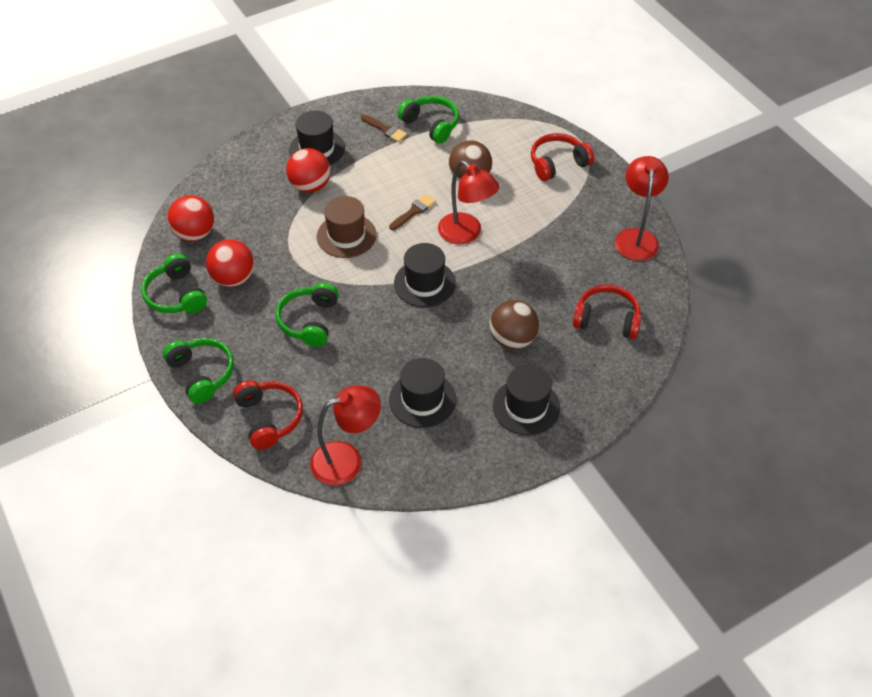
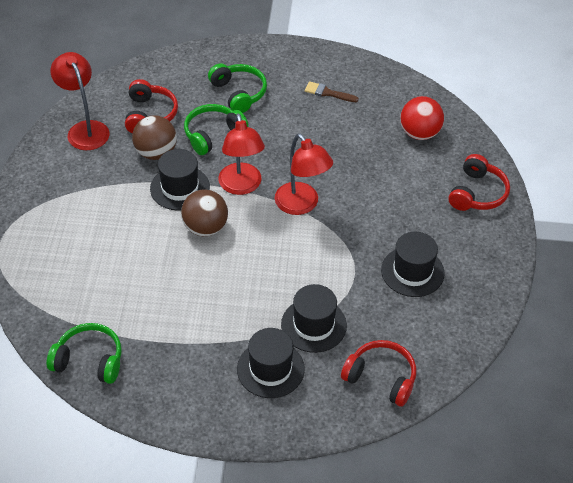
brown brush: [361,114,407,142] [389,194,436,230] = 2 -> [305,81,359,102] = 1
brown hat: [317,196,377,258] = 1 -> none = 0
green headphones: [141,254,207,313] [163,338,234,404] [276,282,339,347] [398,96,459,144] = 4 -> [47,323,122,384] [184,104,248,155] [208,63,267,113] = 3
red ball: [167,195,214,241] [206,239,254,287] [286,148,331,193] = 3 -> [400,96,444,140] = 1

